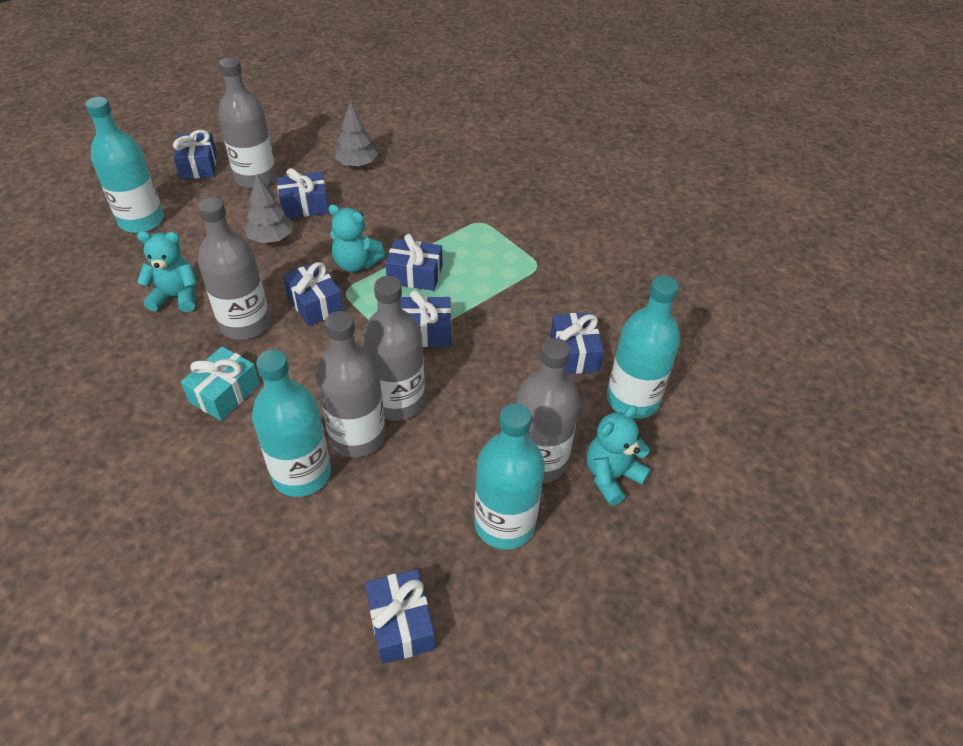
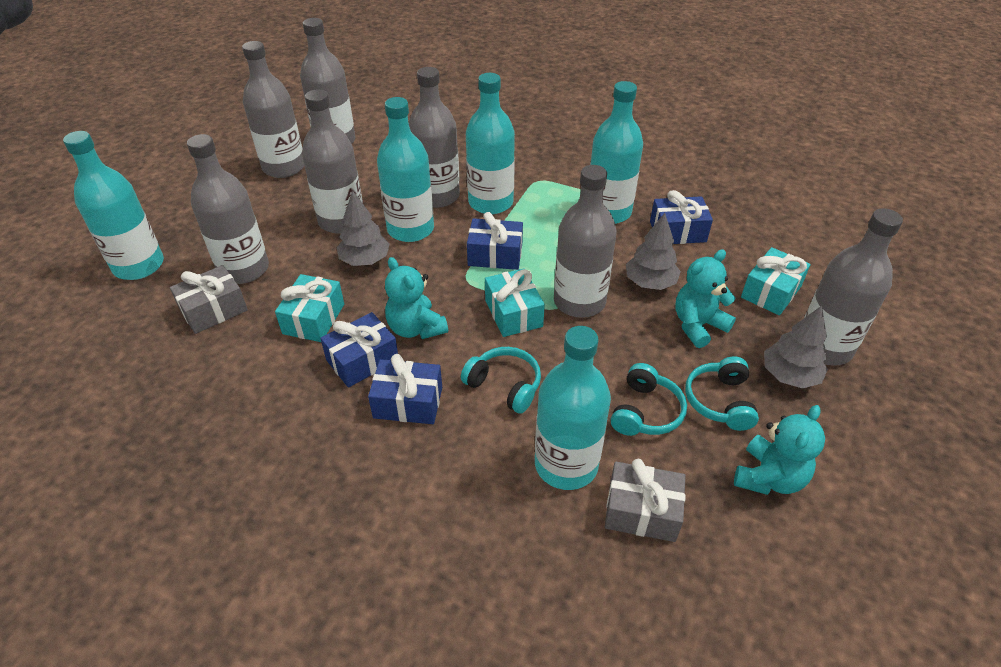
blue gift: [173,130,217,179] [277,168,329,219] [283,262,344,326] [365,569,435,664] [385,234,442,291] [400,290,451,347] [550,313,604,374] = 7 -> [320,312,398,387] [368,354,442,424] [467,212,523,270] [650,190,713,244] = 4
grey bottle: [198,197,270,340] [218,57,277,189] [316,311,386,457] [362,276,425,421] [516,338,580,483] = 5 -> [187,134,269,284] [242,41,304,178] [300,18,355,144] [302,89,363,234] [409,67,460,208] [554,165,617,318] [804,208,903,366] = 7
grey gift: none = 0 -> [170,265,248,334] [605,459,686,542] = 2
grey tree: [244,174,293,243] [335,101,378,167] = 2 -> [337,191,390,266] [626,213,681,290] [764,306,828,389] = 3
turquoise bottle: [85,97,164,233] [252,350,331,497] [475,404,545,549] [607,276,680,419] = 4 -> [63,131,164,280] [377,97,434,242] [466,73,515,214] [535,326,611,490] [590,81,643,224] = 5
turquoise gift: [181,347,260,421] = 1 -> [275,274,344,342] [485,268,545,337] [741,247,811,315] = 3
turquoise headphones: none = 0 -> [461,347,541,414] [611,363,687,436] [685,356,759,431] = 3

